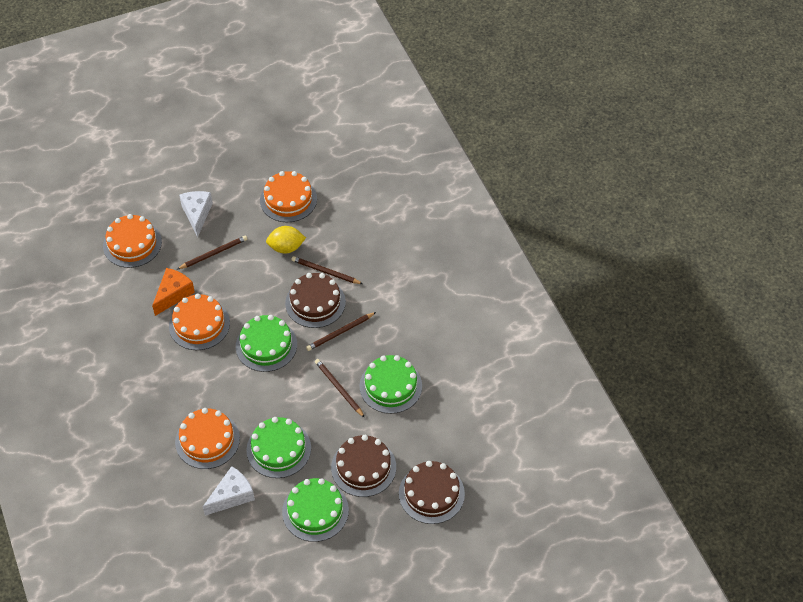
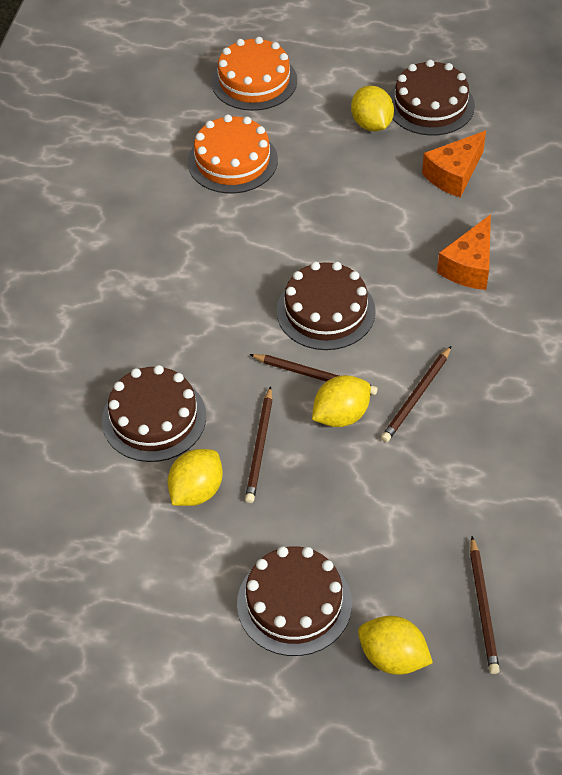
brown cake: [285,273,346,328] [331,435,396,497] [399,461,465,524] = 3 -> [102,365,206,462] [237,546,352,656] [277,262,376,350] [389,60,475,135] = 4
green cake: [236,315,297,372] [246,417,311,478] [282,478,349,542] [359,355,422,414] = 4 -> none = 0
orange cake: [103,214,162,268] [169,294,230,350] [175,408,240,469] [260,171,317,222] = 4 -> [188,114,278,194] [211,37,297,111] = 2
orange cheese: [152,268,195,316] = 1 -> [422,131,486,198] [437,214,491,290] = 2
white cheese: [179,191,213,237] [203,466,255,516] = 2 -> none = 0
yellow lemon: [266,226,306,254] = 1 -> [168,449,223,506] [312,375,371,427] [351,86,394,132] [358,616,433,675] = 4

